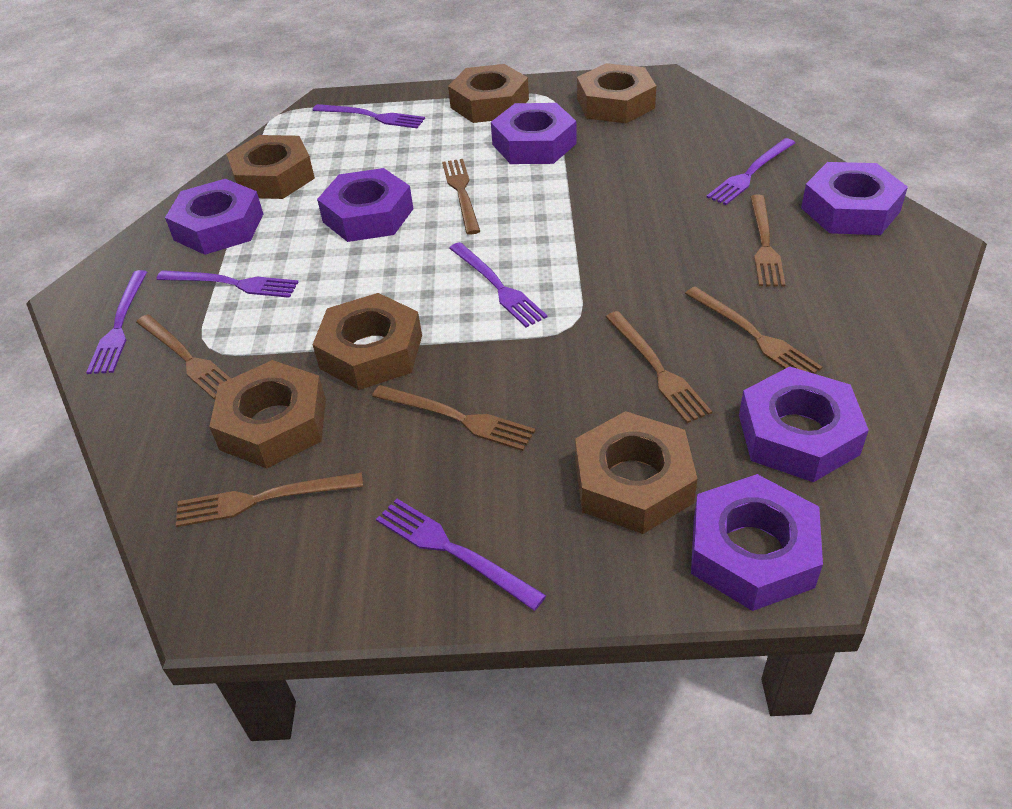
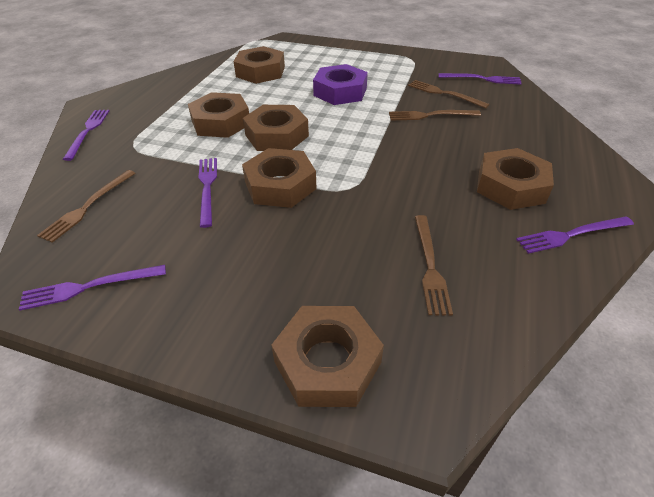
brown fork: [136,314,231,399] [176,472,363,527] [372,385,535,451] [442,159,480,235] [606,311,712,423] [685,286,822,374] [750,195,786,287] = 7 -> [37,170,135,243] [389,110,481,120] [408,80,490,108] [415,215,453,315] = 4
purple fork: [86,270,147,374] [156,270,299,298] [313,104,425,128] [376,499,547,611] [449,242,547,327] [707,138,795,205] = 6 -> [19,265,166,310] [63,110,110,161] [199,158,217,228] [439,73,522,85] [516,216,634,254] = 5
purple nut: [165,179,263,255] [317,168,413,242] [491,103,577,164] [691,474,823,611] [739,366,869,482] [801,162,908,235] = 6 -> [313,64,368,105] = 1

